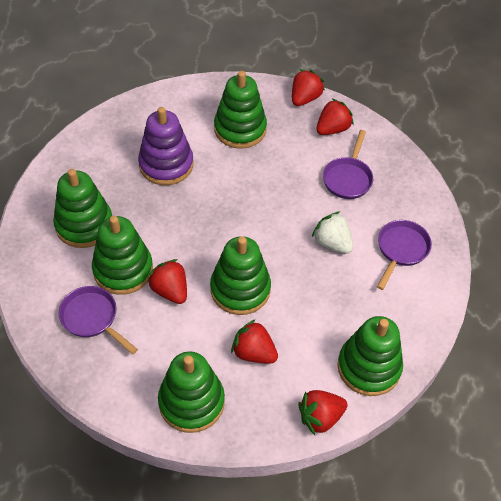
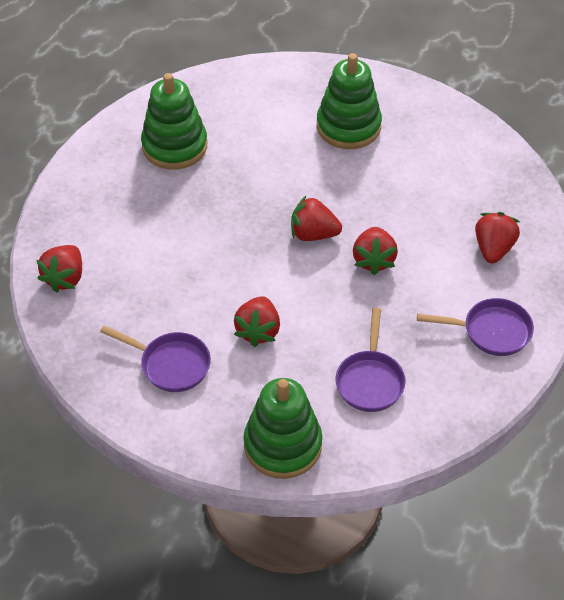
green stacking toy: [53,169,112,248] [92,216,153,295] [158,351,225,433] [210,236,271,315] [214,71,267,149] [337,316,403,396] = 6 -> [141,73,207,170] [243,378,322,479] [317,53,382,149] = 3
purple stacking toy: [138,107,193,185] = 1 -> none = 0
white strawberry: [312,211,353,254] = 1 -> none = 0

